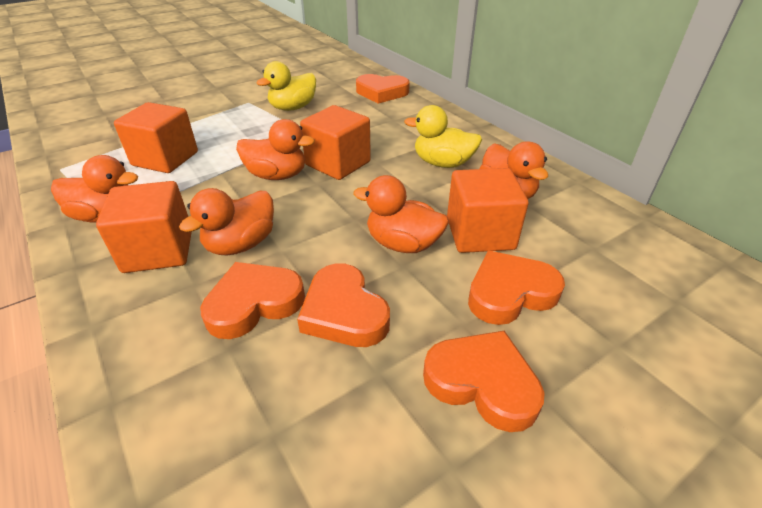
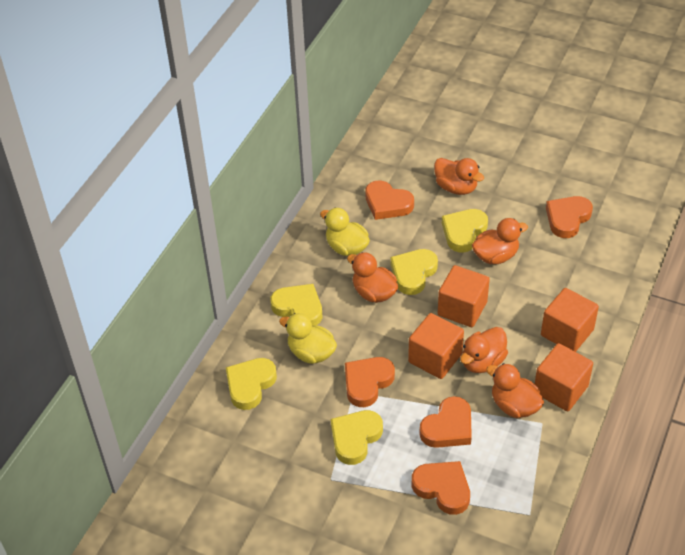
yellow heart: none = 0 -> [226,358,277,410] [270,284,322,326] [331,410,383,465] [390,249,438,295] [442,209,488,252] = 5

